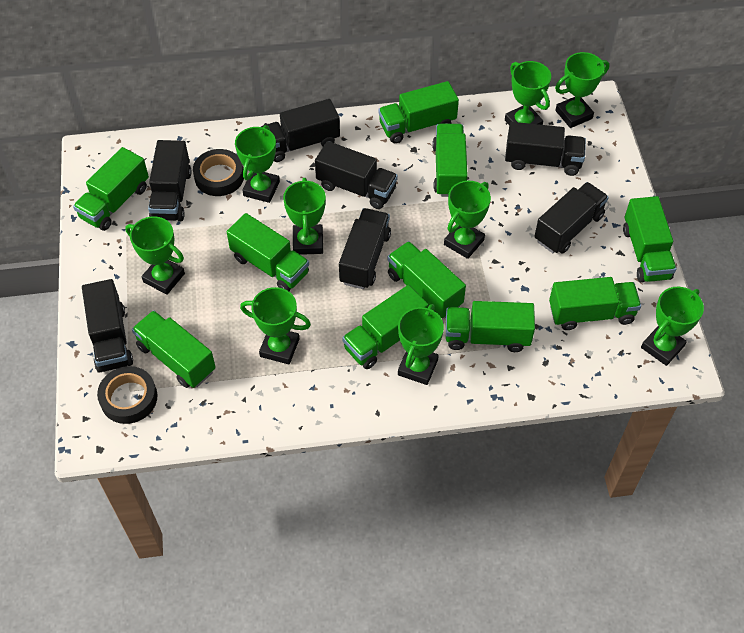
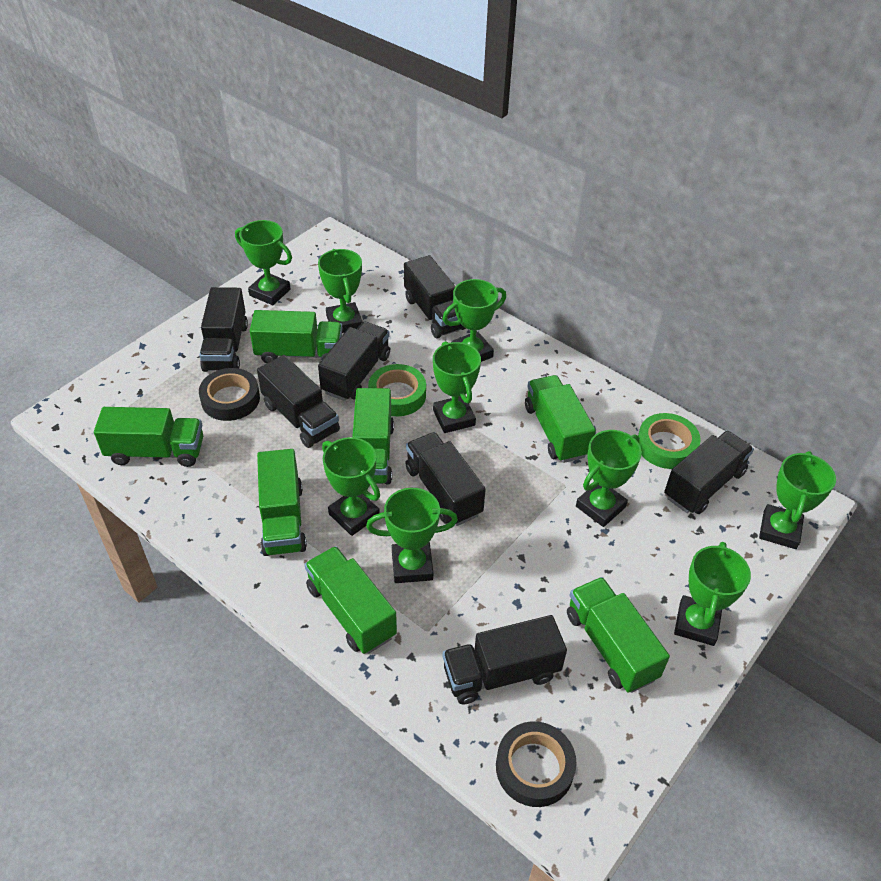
green tape: none = 0 -> [368,364,426,416] [638,413,701,469] = 2
green truck: [73,147,149,231] [132,310,216,388] [227,213,309,291] [342,285,428,369] [378,81,459,143] [387,241,466,318] [432,124,468,197] [446,301,535,352] [549,277,641,330] [623,196,677,283] = 10 -> [94,407,203,467] [250,310,343,363] [257,449,307,556] [304,546,397,654] [352,388,394,485] [525,375,596,463] [567,577,670,693] = 7

